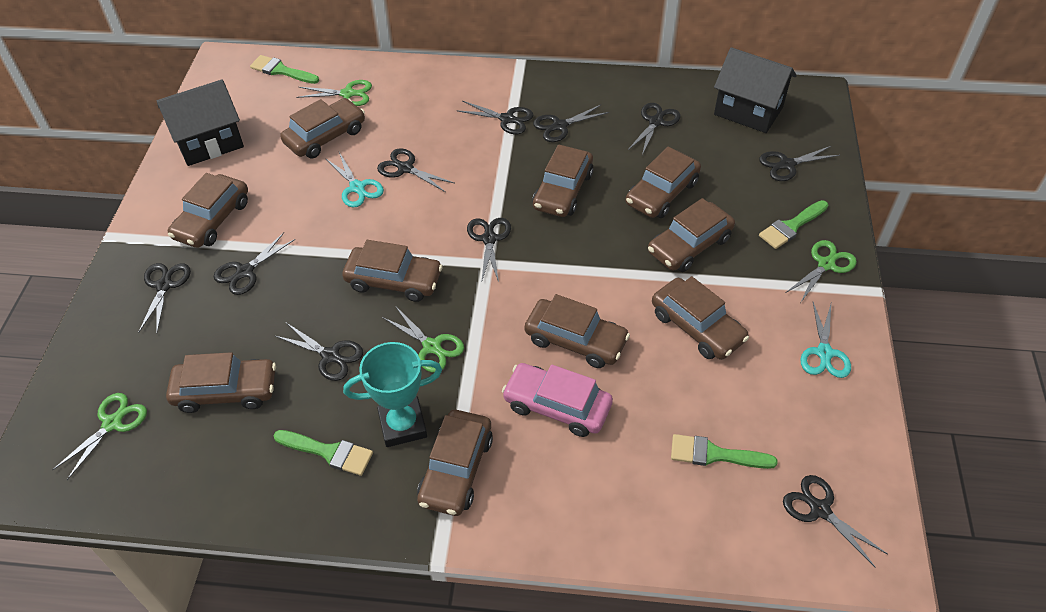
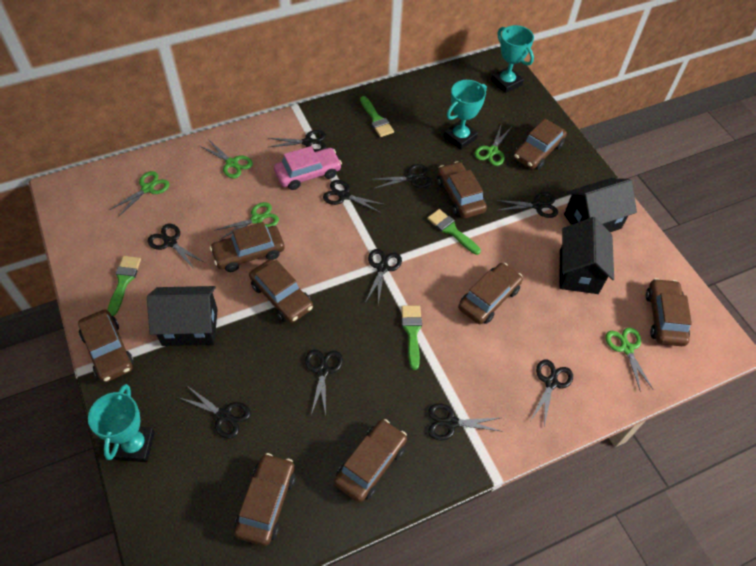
black house: [157,79,244,166] [714,47,797,133] = 2 -> [147,286,218,346] [559,217,614,294] [564,178,637,232] = 3
brown car: [166,352,276,413] [168,173,248,248] [280,98,365,158] [342,240,443,302] [417,410,493,516] [524,294,630,368] [532,144,594,217] [625,147,701,218] [648,198,735,272] [652,276,749,360] = 10 -> [78,309,134,382] [210,222,285,272] [234,453,296,546] [249,259,313,323] [334,419,407,503] [437,161,487,218] [458,263,523,324] [513,119,567,170] [646,278,692,346] = 9
green scissors: [52,393,147,480] [296,80,372,106] [382,306,464,373] [787,240,857,302] = 4 -> [110,171,169,217] [200,139,253,178] [216,202,279,240] [475,126,512,166] [605,327,653,392] = 5
turquoise scissors: [325,152,384,208] [800,302,851,378] = 2 -> none = 0
turquoise trophy: [343,342,442,447] = 1 -> [88,384,155,462] [444,80,487,150] [491,25,534,93] = 3

